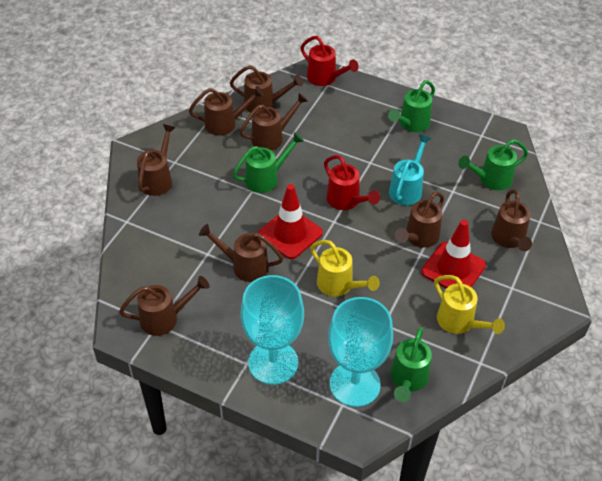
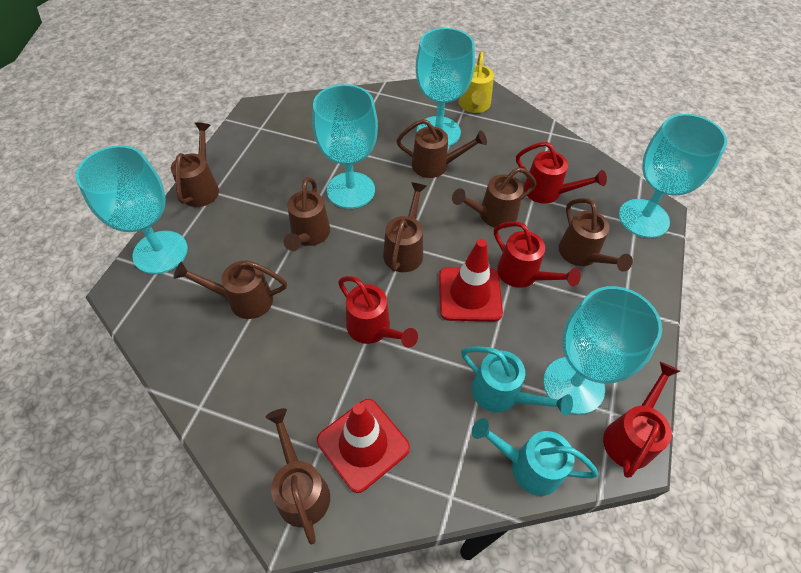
green watering can: [233,132,304,193] [388,80,435,132] [391,327,432,402] [458,139,528,190] = 4 -> none = 0
red watering can: [300,36,359,86] [324,155,380,210] = 2 -> [338,276,418,348] [494,221,581,288] [516,142,607,204] [603,362,680,478] = 4
turquoise goblet: [240,275,304,385] [328,297,393,407] = 2 -> [75,145,188,274] [312,84,378,209] [416,28,475,146] [543,286,662,414] [619,114,727,238] = 5
turquoise watering can: [389,134,431,206] = 1 -> [461,346,573,416] [472,418,598,496] = 2
yellow watering can: [310,240,380,297] [434,275,505,334] = 2 -> [459,51,494,113] = 1

